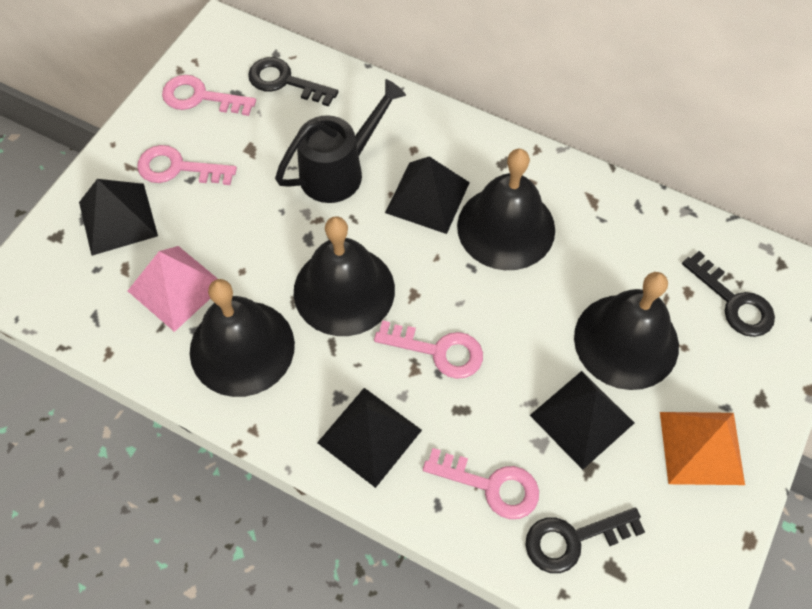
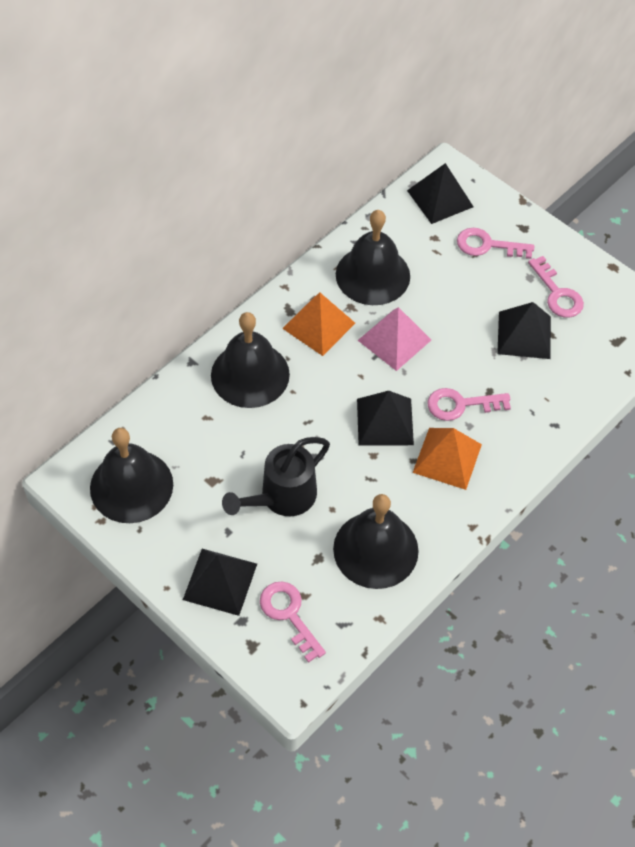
black key: [248,57,338,107] [525,508,645,573] [682,251,775,337] = 3 -> none = 0
orange pyramid: [660,412,745,485] = 1 -> [282,293,355,356] [413,428,482,490] = 2

